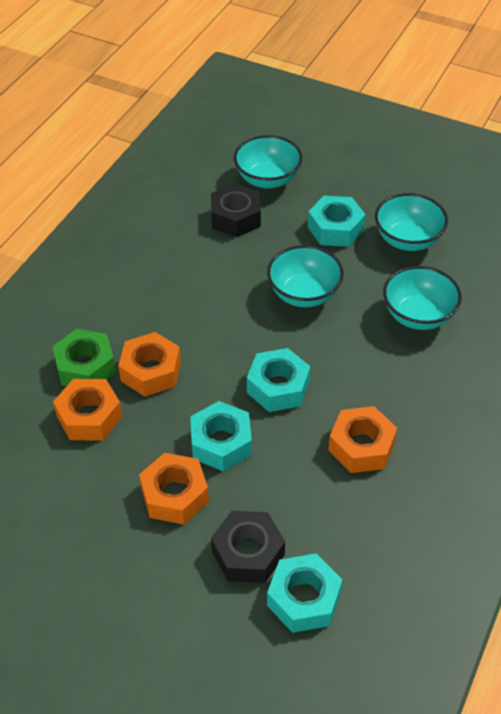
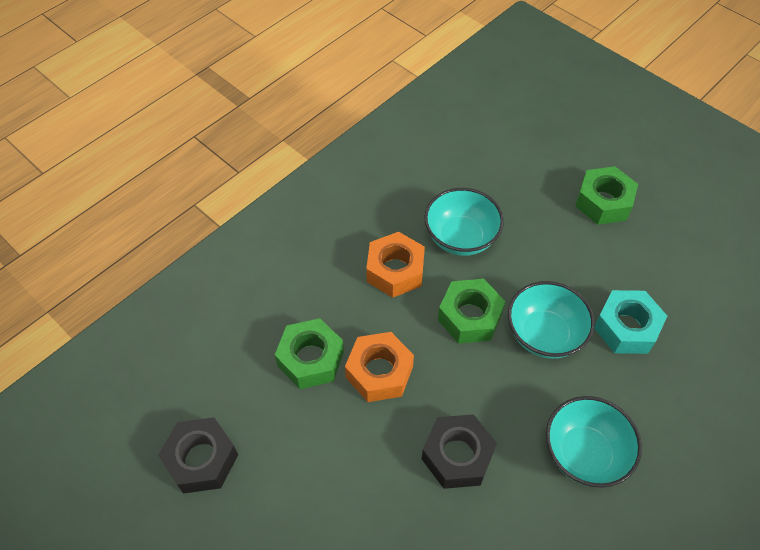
green nut: [52,329,116,386] = 1 -> [275,318,344,389] [438,279,506,344] [575,166,638,225] = 3
orange nut: [53,379,123,440] [118,332,181,397] [139,453,209,525] [328,406,397,473] = 4 -> [345,332,414,402] [366,232,425,298] = 2
turquoise bowl: [234,135,302,188] [267,245,344,307] [375,193,448,251] [383,266,462,330] = 4 -> [424,188,504,256] [508,281,595,359] [546,396,642,487] = 3
turquoise nut: [190,401,252,471] [247,348,310,412] [267,554,342,633] [308,196,366,247] = 4 -> [594,290,667,354] = 1

